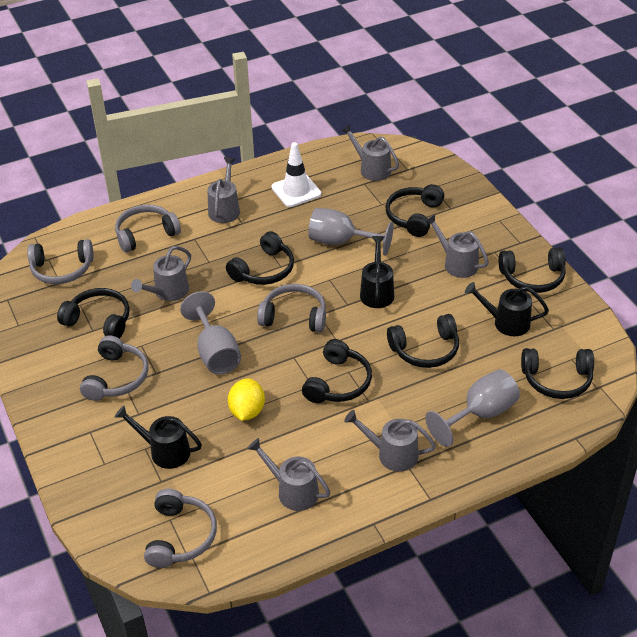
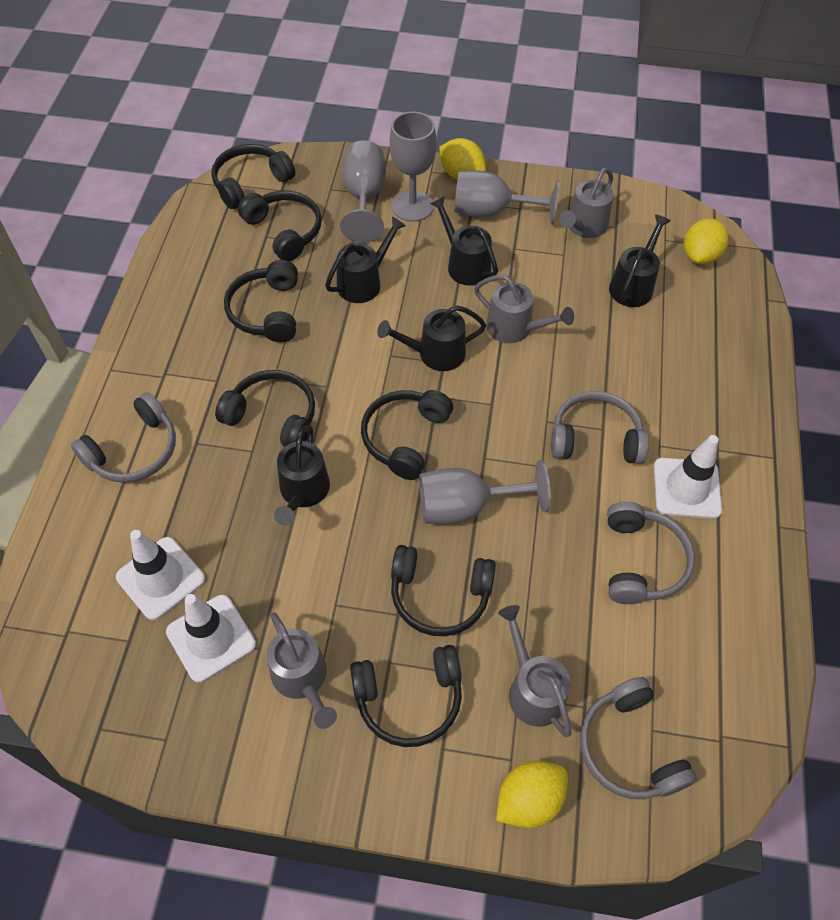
black watering can: [115,406,202,469] [360,236,394,308] [465,282,549,336] = 3 -> [274,425,330,526] [325,216,406,303] [377,305,486,371] [430,196,498,286] [609,215,671,307] = 5
grey goblet: [180,291,241,375] [308,208,393,255] [425,369,520,447] = 3 -> [340,140,386,243] [390,112,437,222] [419,460,551,524] [454,170,560,225] = 4
grey headphones: [27,239,94,284] [80,335,149,401] [115,204,181,252] [144,489,217,568] [257,284,326,332] = 5 -> [71,392,176,483] [551,391,649,464] [580,677,697,799] [607,501,695,604] = 4
grey watering can: [131,246,191,301] [207,157,240,223] [247,438,331,511] [341,124,399,181] [344,410,436,472] [425,214,489,278] = 6 -> [267,612,337,729] [474,274,574,343] [498,605,571,737] [559,168,614,238] = 4
white traffic cone: [271,142,322,207] = 1 -> [116,530,205,620] [166,594,256,683] [654,435,722,519] = 3
yellow lemon: [228,378,265,421] = 1 -> [439,138,486,179] [496,761,568,828] [684,218,728,265] = 3

